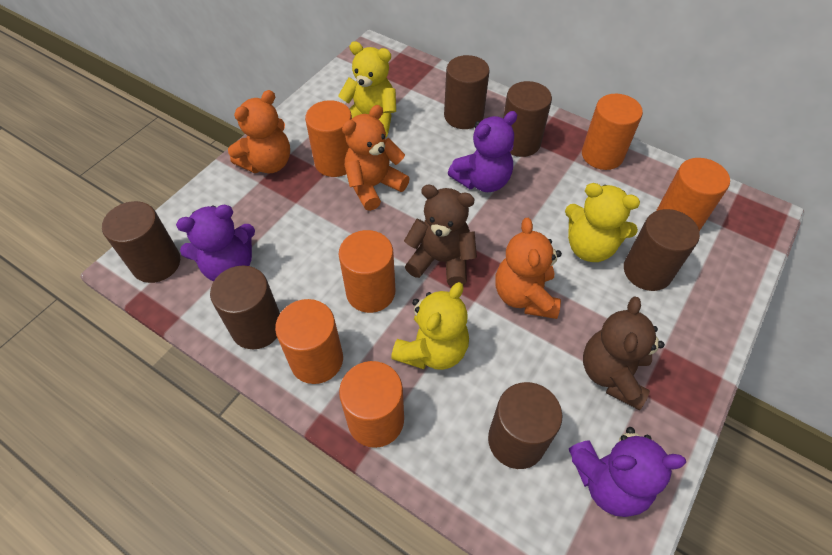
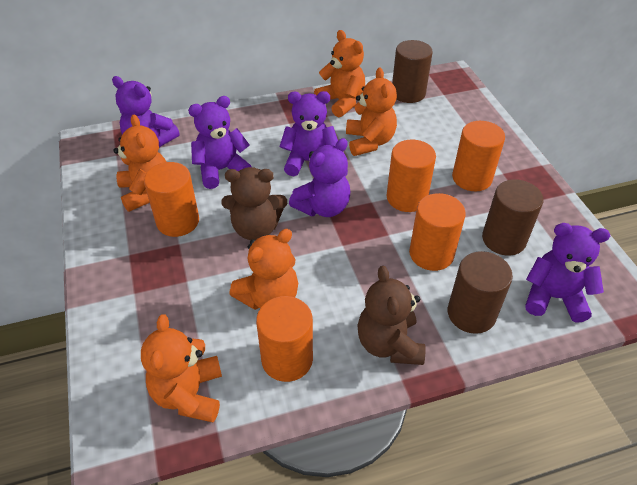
brown cylinder: [102,201,180,283] [210,265,280,349] [444,55,490,129] [488,382,562,469] [503,81,552,157] [624,209,700,291] = 6 -> [392,40,433,103] [448,251,513,334] [482,179,543,256] = 3
orange cylinder: [275,299,343,384] [305,100,352,177] [338,230,395,313] [339,361,404,448] [582,94,643,170] [656,158,730,231] = 6 -> [144,162,199,237] [256,296,313,382] [387,139,436,212] [409,193,466,271] [452,121,505,191] = 5
orange teddy bear: [228,90,290,173] [342,105,410,211] [496,218,562,319] = 3 -> [113,115,166,212] [141,315,222,422] [229,229,298,310] [314,30,365,117] [346,68,397,156] = 5
purple teddy bear: [176,205,255,281] [448,111,517,192] [569,427,686,517] = 3 -> [112,76,180,147] [188,96,251,189] [279,91,338,176] [289,138,350,217] [525,223,610,323] = 5
yellow teddy bear: [338,41,396,138] [391,282,469,370] [565,183,640,262] = 3 -> none = 0

